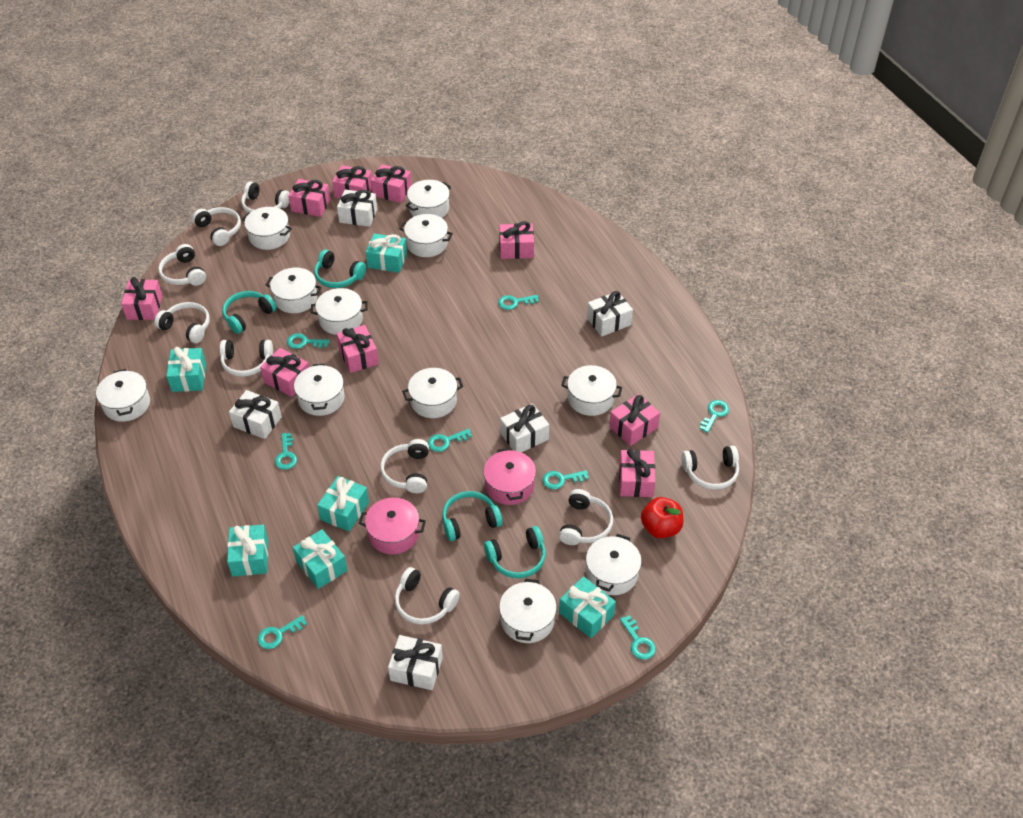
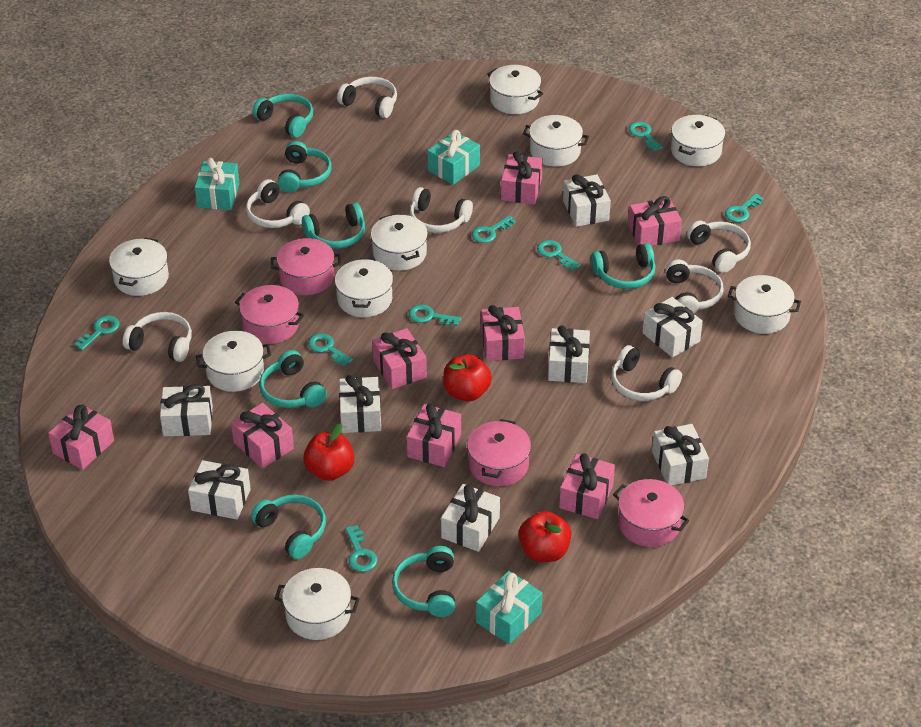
pink gift: [121,277,163,320] [260,348,309,397] [288,179,331,217] [332,165,372,198] [337,325,379,373] [371,164,412,203] [499,221,534,259] [609,394,660,446] [619,449,655,497] = 9 -> [48,404,114,470] [231,403,294,468] [372,328,427,389] [407,403,461,467] [481,305,525,361] [501,151,543,205] [559,453,615,519] [628,196,682,246] = 8
pink pot: [359,497,426,554] [483,448,536,505] = 2 -> [235,285,304,344] [271,238,341,295] [467,419,531,486] [613,479,689,547] = 4
red apple: [641,497,683,539] = 1 -> [303,423,354,481] [443,354,492,402] [519,511,572,562] = 3
turquoise gift: [166,347,206,392] [227,525,268,576] [293,529,347,589] [317,476,369,531] [366,233,407,273] [559,576,616,638] = 6 -> [195,158,240,210] [427,130,480,185] [476,571,543,645] = 3
turquoise headphones: [222,291,277,334] [314,250,366,288] [442,491,503,541] [484,526,546,578] = 4 -> [251,495,326,559] [252,94,313,137] [259,350,327,408] [278,141,332,192] [302,202,365,249] [392,546,455,617] [591,243,655,289] = 7
white gift: [229,390,282,439] [337,190,377,227] [388,635,443,690] [500,403,549,452] [587,291,633,337] = 5 -> [160,384,213,436] [188,460,251,519] [339,375,381,433] [441,484,500,552] [548,325,590,383] [563,174,611,227] [642,297,703,358] [652,424,709,486] = 8
white headphones: [154,302,210,343] [158,244,206,286] [192,207,241,246] [220,340,273,377] [241,182,290,213] [380,439,429,493] [395,567,460,624] [559,489,613,545] [681,446,739,490] = 9 -> [123,312,192,362] [246,179,310,228] [337,77,397,118] [410,187,473,233] [611,345,682,401] [665,260,724,314] [687,221,751,273] = 7
white pot: [96,369,150,422] [242,207,292,250] [266,268,322,313] [294,364,345,416] [311,288,367,335] [400,214,453,257] [402,368,463,418] [405,180,451,218] [499,579,557,643] [561,365,622,416] [586,534,642,595] = 11 -> [109,238,169,296] [196,331,271,392] [274,568,360,640] [335,258,393,317] [371,214,428,271] [487,65,543,114] [523,115,589,167] [671,115,725,166] [728,275,801,334] = 9

